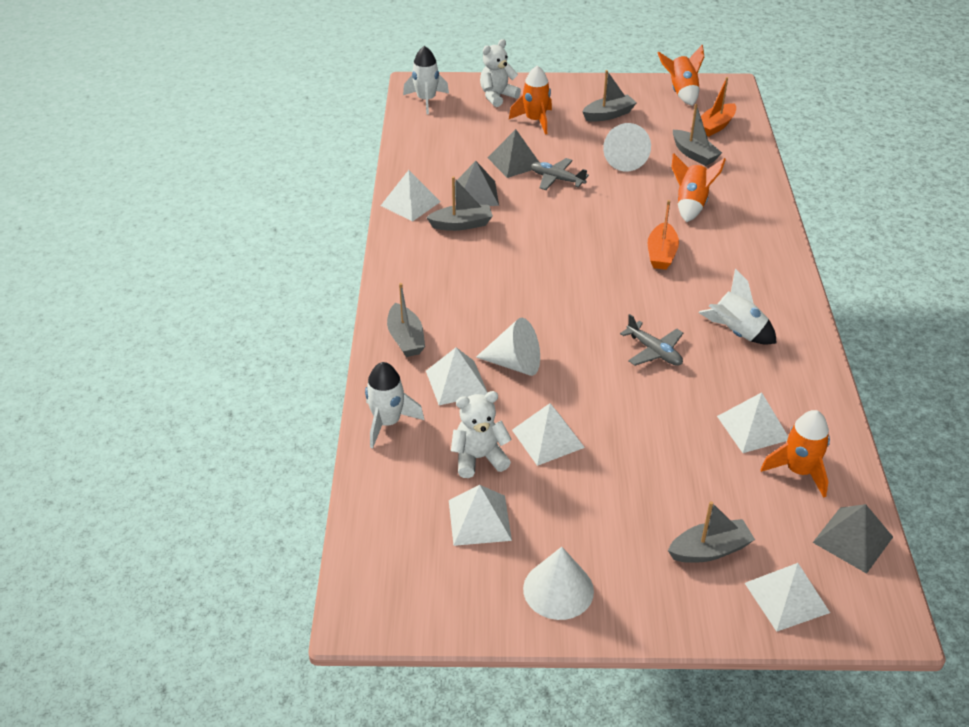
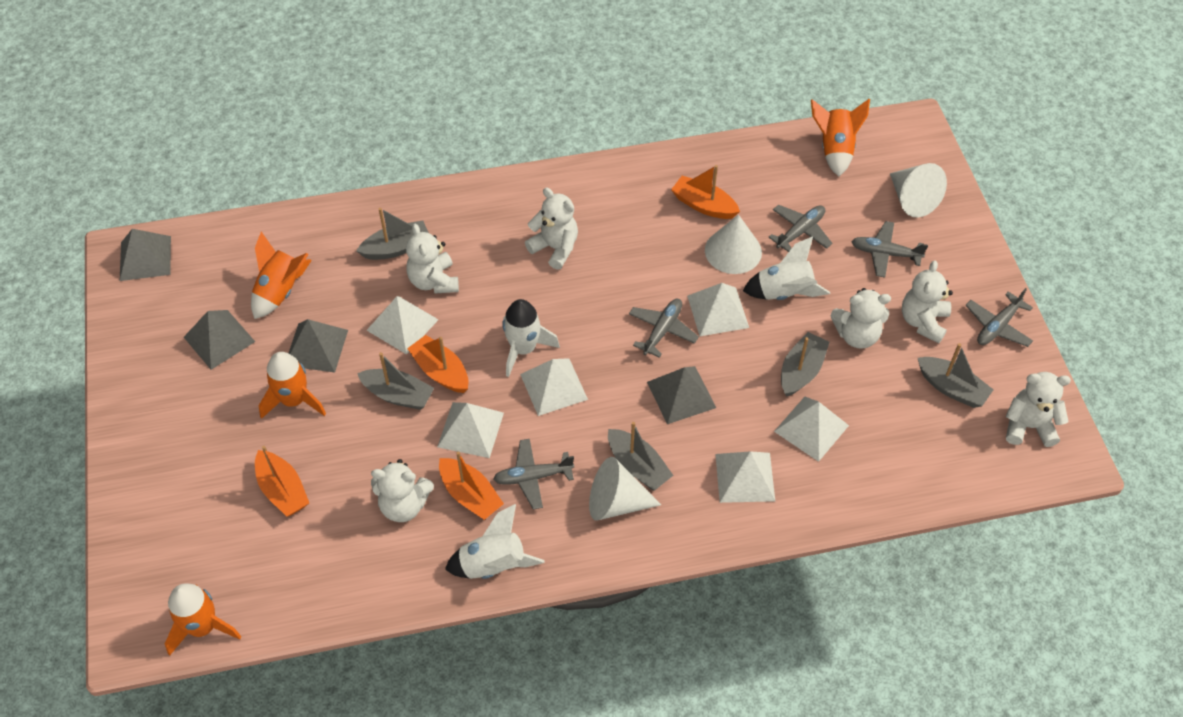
grey plane: [531,158,589,190] [620,314,683,366] = 2 -> [493,439,574,509] [629,299,699,358] [768,205,832,252] [851,221,928,278] [965,288,1033,347] = 5
grey pyramid: [455,161,499,206] [488,129,539,178] [813,504,893,574] = 3 -> [120,229,171,281] [184,310,255,370] [288,319,348,373] [647,366,716,424] = 4
orange boat: [648,200,679,270] [701,77,736,137] = 2 -> [255,446,309,517] [407,335,469,393] [439,451,504,520] [671,165,740,219] = 4
white teddy bear: [451,391,512,478] [480,39,521,107] = 2 -> [371,459,434,522] [406,224,459,294] [525,188,578,270] [831,288,891,349] [902,260,953,343] [1005,372,1071,447] = 6

